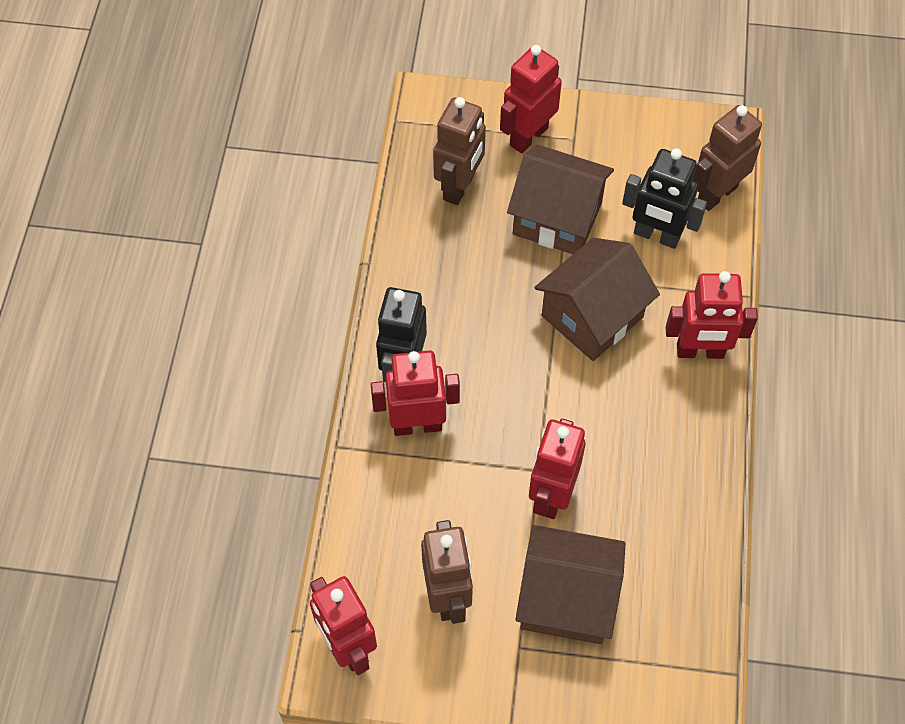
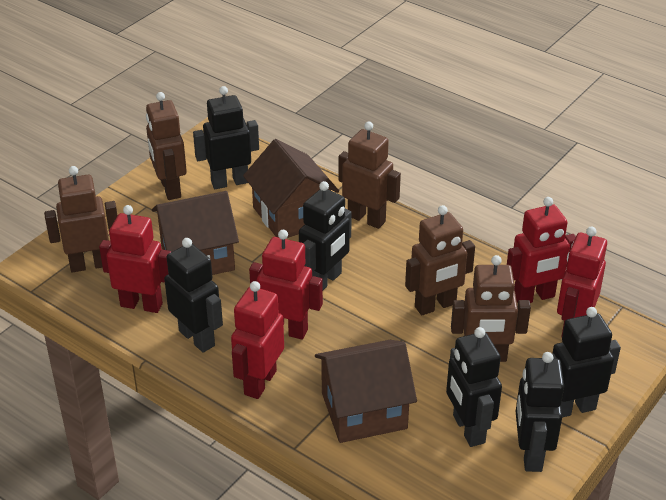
black robot: [376,287,427,382] [622,148,707,249] = 2 -> [164,238,223,353] [193,86,259,189] [299,181,352,290] [446,327,502,447] [515,352,564,472] [552,307,621,417] = 6
brown robot: [421,520,473,624] [433,97,486,205] [693,105,762,211] = 3 -> [44,166,118,272] [146,92,187,200] [339,121,401,229] [405,205,475,315] [451,255,531,362] = 5

